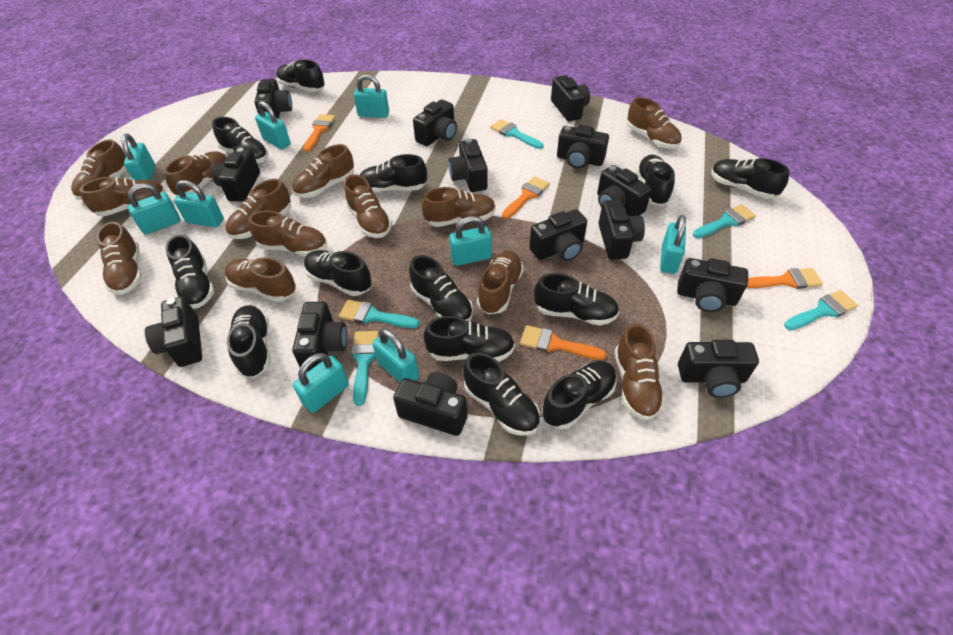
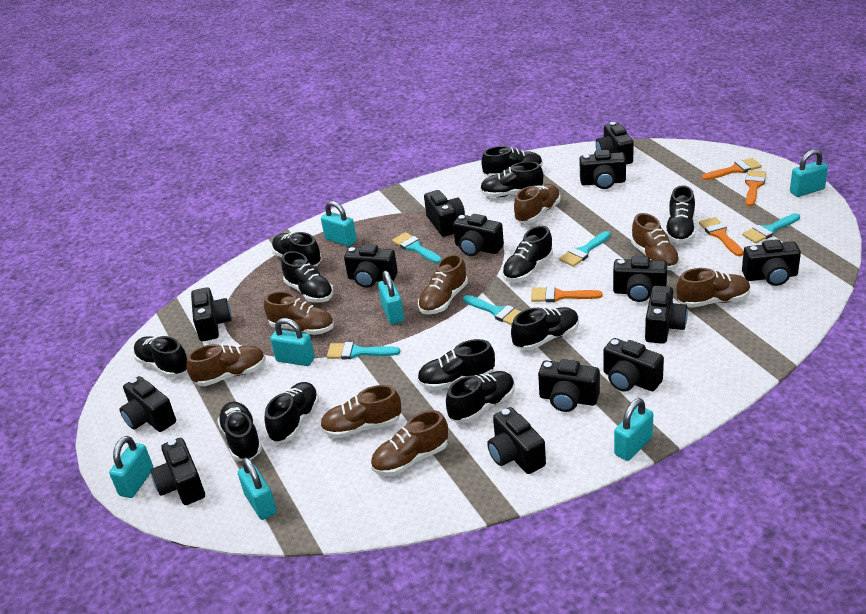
black shoe: [166,234,215,308] [212,117,268,163] [227,305,270,378] [277,60,325,92] [304,250,372,296] [360,154,427,193] [409,255,473,321] [423,316,515,362] [463,352,540,435] [534,273,619,326] [542,361,617,429] [636,155,675,206] [711,158,789,199] = 13 -> [133,336,187,377] [217,402,262,461] [265,382,319,443] [272,232,322,267] [281,251,334,303] [417,339,495,390] [446,371,515,423] [480,161,543,197] [482,146,543,177] [502,226,553,282] [511,307,579,350] [665,185,695,244] = 12
brown shoe: [71,139,127,200] [79,177,166,217] [96,222,142,295] [164,151,227,197] [225,257,296,302] [226,179,291,239] [248,210,327,256] [292,144,354,198] [344,174,392,238] [422,187,496,227] [477,251,524,314] [615,323,665,420] [627,97,681,149] = 13 -> [186,344,266,386] [264,291,334,335] [320,385,401,438] [371,410,448,476] [418,254,468,314] [514,184,561,223] [631,213,680,270] [676,268,751,308] = 8
turquoise padlock: [121,134,155,181] [128,183,181,234] [174,180,224,227] [255,101,291,150] [293,353,349,413] [354,74,389,118] [372,328,419,382] [449,216,492,266] [660,215,686,274] = 9 -> [109,436,154,498] [238,457,277,520] [270,318,315,366] [321,201,357,246] [378,271,404,324] [614,398,653,461] [790,149,828,197] = 7

